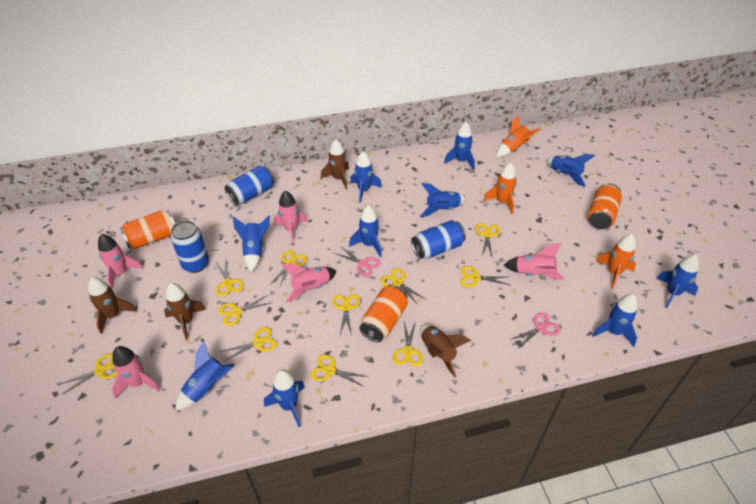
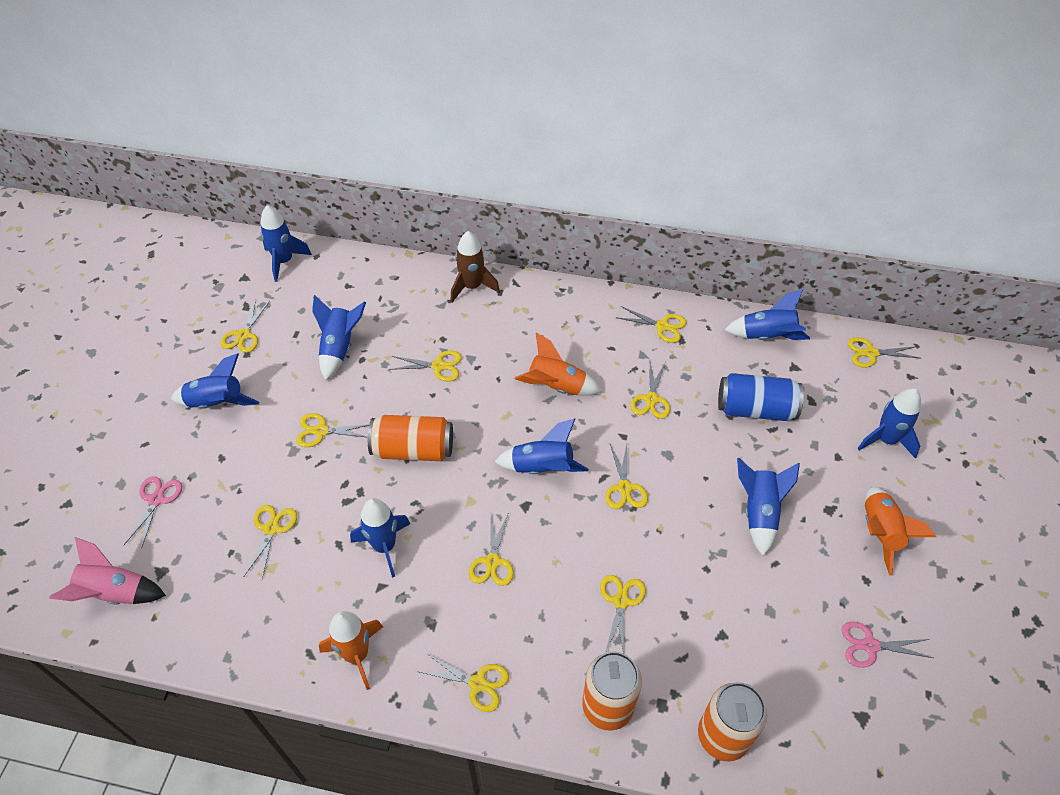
blue can: [171,221,209,273] [225,166,275,205] [411,220,466,259] = 3 -> [718,373,804,421] = 1
blue rocket: [175,341,234,411] [233,216,270,272] [264,369,305,427] [349,205,382,257] [350,151,382,203] [420,183,466,217] [444,122,475,170] [546,154,595,187] [592,294,638,347] [656,254,699,308] = 10 -> [171,353,259,408] [261,205,312,282] [312,295,366,380] [350,498,410,577] [495,418,588,474] [725,289,810,340] [737,458,800,556] [857,388,921,459] = 8
brown rocket: [88,277,137,334] [164,283,206,340] [321,139,349,189] [420,324,471,377] = 4 -> [451,231,500,302] = 1
pink rocket: [98,234,143,289] [112,346,160,399] [273,190,308,244] [281,263,336,303] [504,243,564,280] = 5 -> [49,537,166,605] = 1

